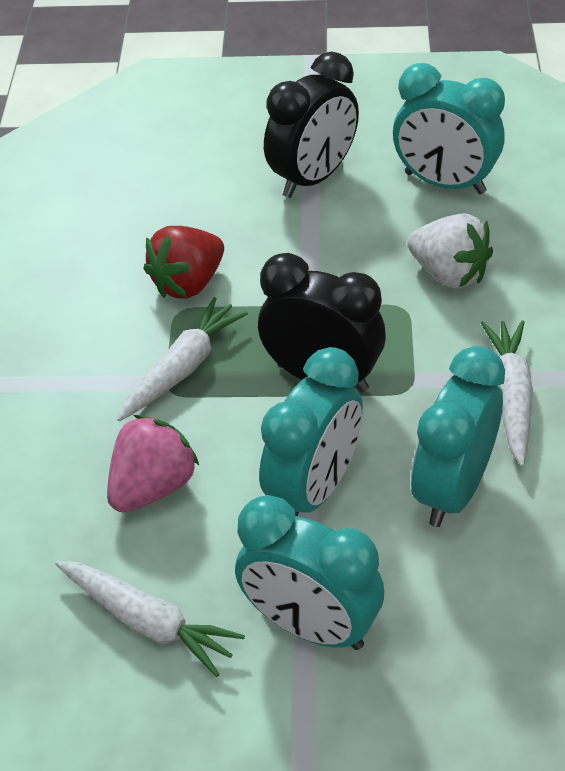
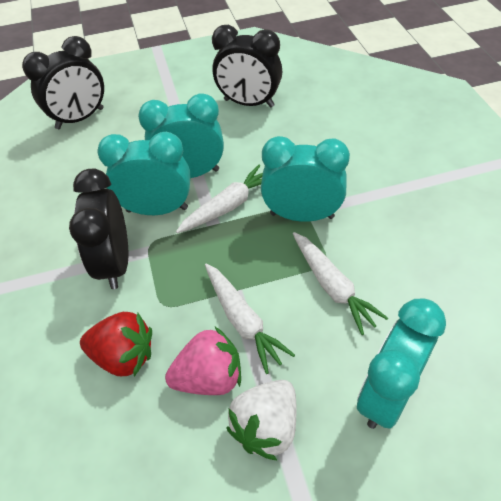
black clock: [258,253,386,392] [264,52,359,198] = 2 -> [22,36,104,129] [69,169,128,289] [212,25,282,107] = 3

